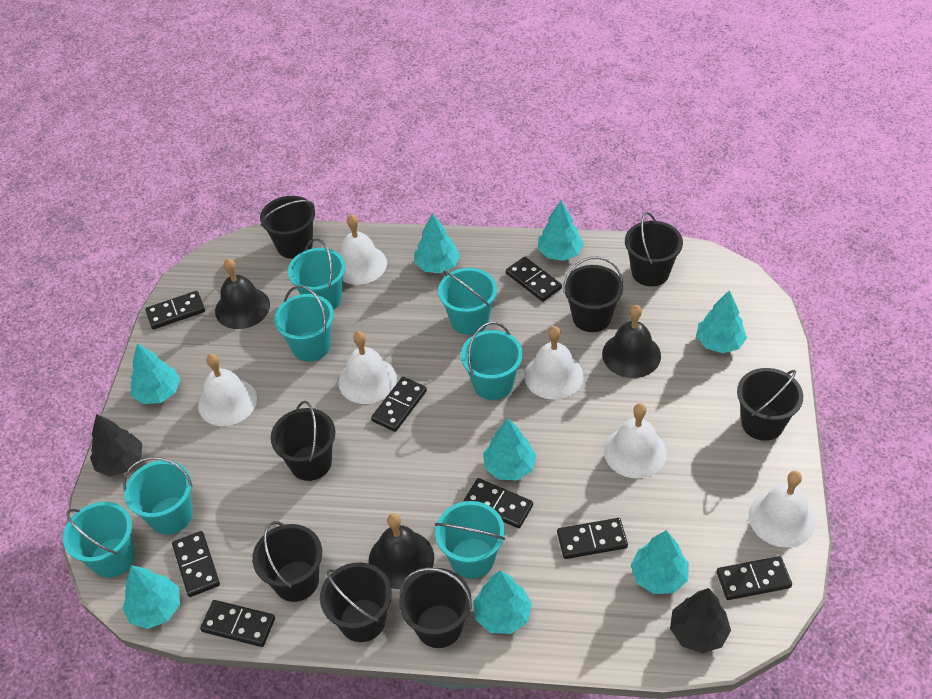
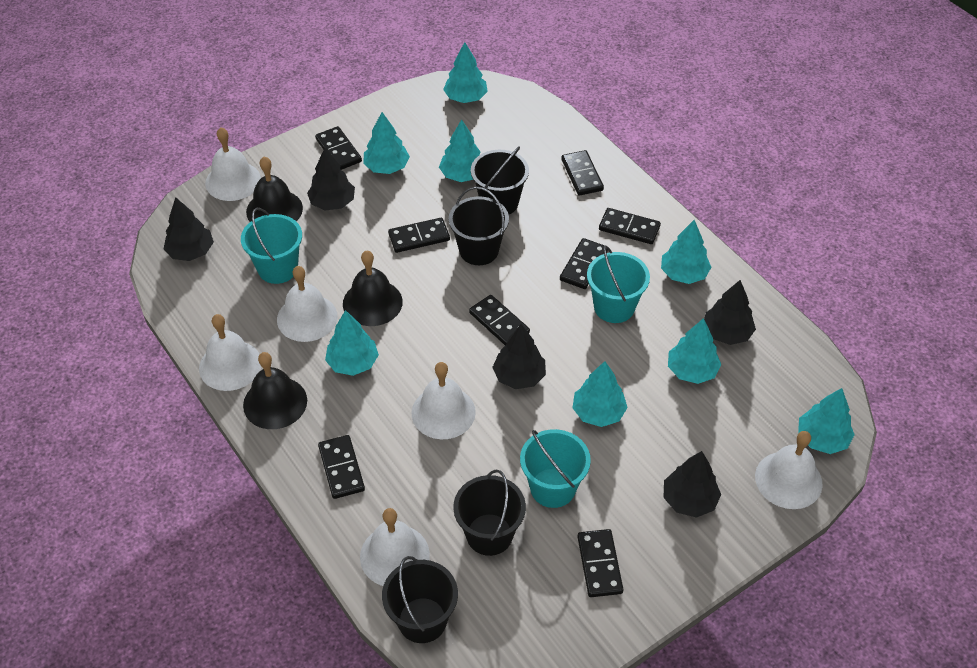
black bucket: [252,521,322,602] [260,196,315,259] [271,401,335,481] [320,562,392,642] [399,567,472,648] [563,257,623,332] [625,212,683,286] [737,368,803,441] = 8 -> [382,556,458,643] [449,187,509,265] [453,470,526,556] [471,147,529,215] = 4
black tree: [90,414,142,476] [670,588,731,654] = 2 -> [164,197,214,261] [307,148,355,210] [492,324,546,389] [664,451,721,518] [704,280,756,345] = 5
turquoise bucket: [63,502,135,578] [123,457,193,535] [274,285,334,361] [288,238,345,310] [435,501,505,578] [438,268,497,335] [461,322,523,400] = 7 -> [241,208,302,284] [520,429,591,508] [587,246,650,323] = 3

